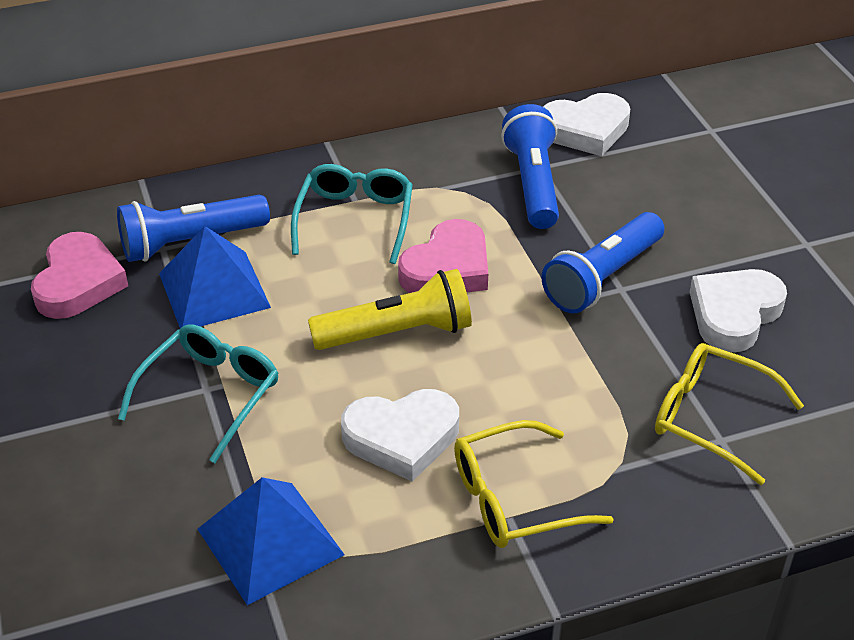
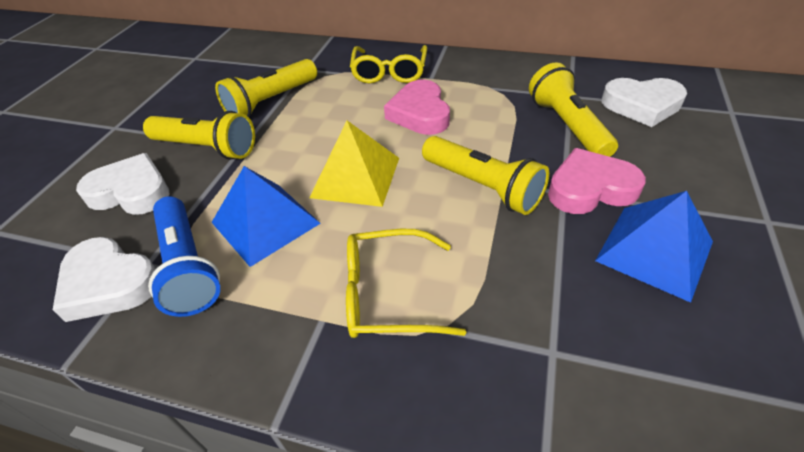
blue flashlight: [117,195,270,262] [501,104,559,229] [542,212,664,313] = 3 -> [148,196,220,317] = 1
turquoise glasses: [118,324,279,463] [291,164,413,264] = 2 -> none = 0
yellow flashlight: [308,269,472,350] = 1 -> [143,111,255,160] [215,59,317,117] [422,136,549,215] [529,62,618,157] = 4
yellow pyramid: none = 0 -> [309,121,399,207] = 1

